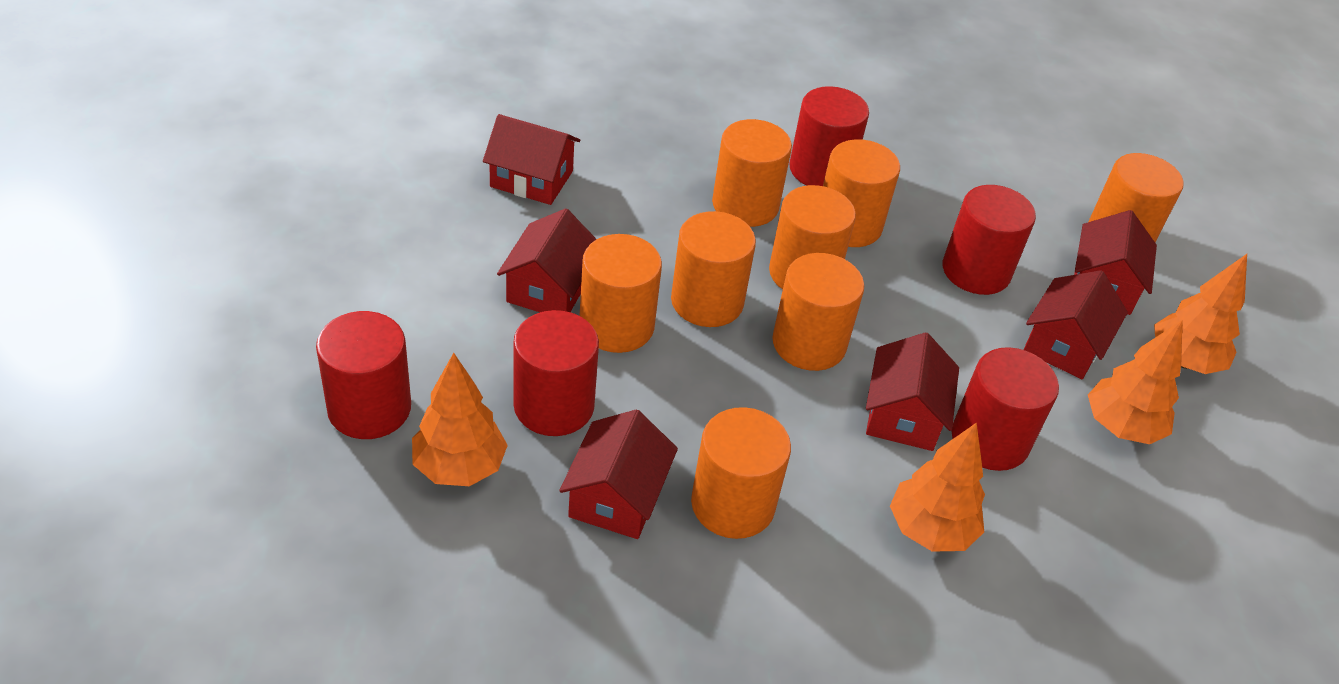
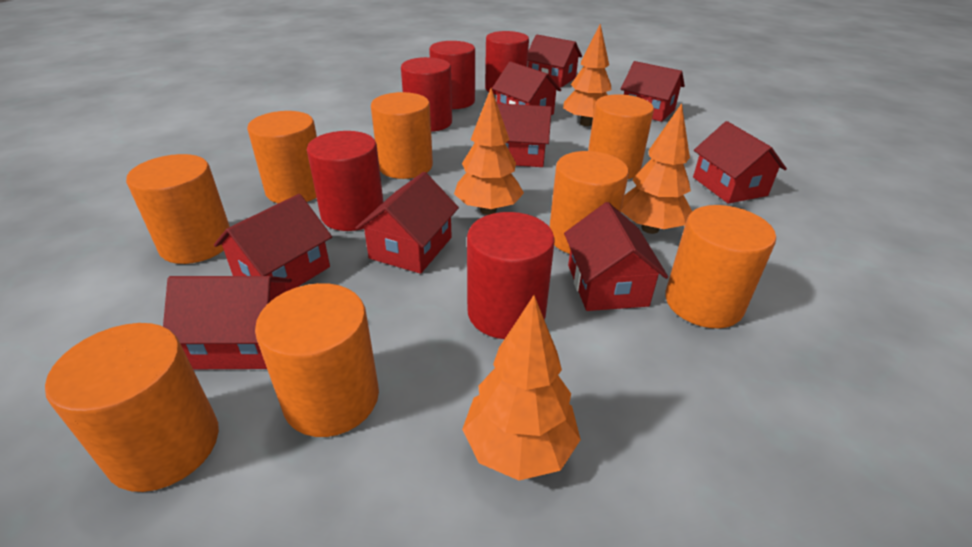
red house: [483,114,580,205] [497,208,596,312] [559,409,678,539] [866,332,959,451] [1023,270,1128,379] [1074,210,1157,315] = 6 -> [163,276,292,369] [214,194,332,291] [355,172,459,274] [492,61,561,115] [497,103,552,167] [528,34,582,87] [564,202,668,311] [621,61,685,122] [693,121,787,204] = 9

